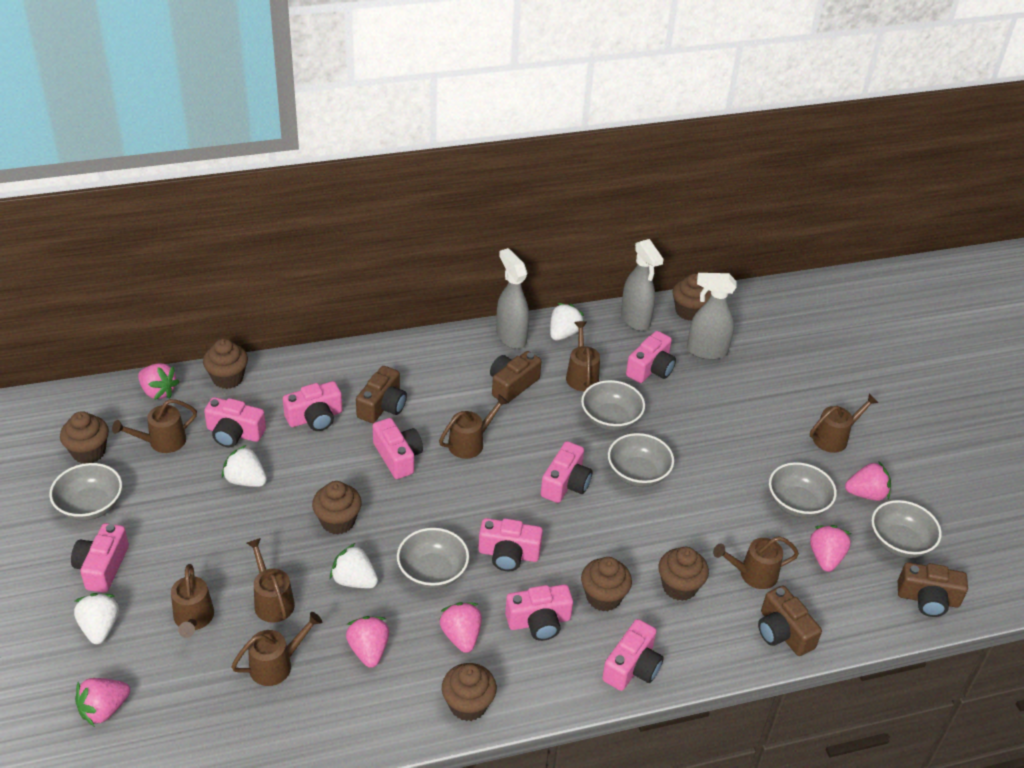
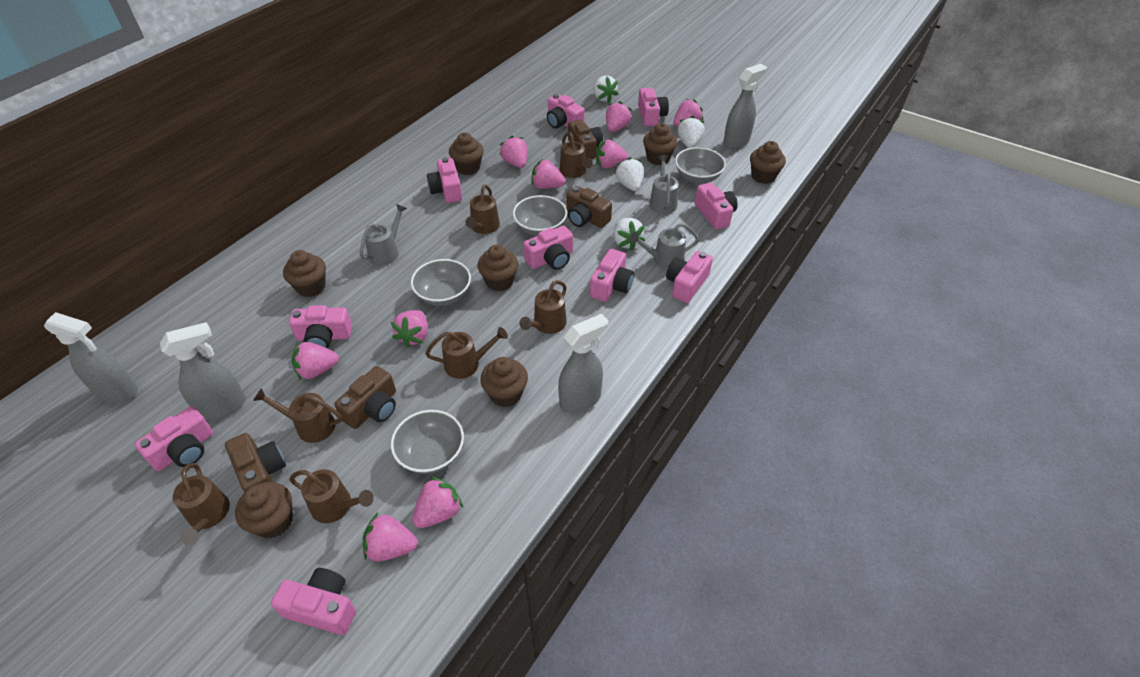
brown watering can: [112,399,197,453] [171,564,214,638] [231,612,322,686] [247,538,295,623] [439,395,509,459] [566,321,600,391] [713,536,799,589] [810,394,878,453] = 8 -> [173,463,230,545] [253,388,343,443] [289,469,374,523] [425,327,508,379] [466,184,500,234] [519,280,567,334] [560,132,593,178] = 7
grey bowl: [49,463,122,521] [397,528,469,589] [581,380,645,431] [608,433,674,487] [769,462,837,518] [872,500,942,558] = 6 -> [391,410,464,474] [411,259,471,306] [513,195,567,236] [675,147,726,184] = 4
grey spray bottle: [496,248,529,349] [621,239,664,331] [687,273,737,360] = 3 -> [44,312,138,403] [160,322,246,420] [558,314,608,413] [723,64,767,149] = 4
grey watering can: none = 0 -> [360,204,407,265] [629,223,699,269] [649,155,679,214] = 3
pink camera: [71,523,129,593] [204,397,266,447] [283,381,342,431] [373,418,423,479] [478,518,543,571] [505,584,573,641] [541,441,592,503] [602,619,663,691] [626,331,676,383] = 9 -> [135,406,213,471] [271,568,356,635] [289,305,352,349] [427,157,462,203] [523,226,573,270] [547,94,585,129] [590,249,634,302] [638,88,669,126] [666,251,713,303] [695,183,738,230] = 10
pink strawberry: [75,678,130,727] [138,363,179,400] [346,616,389,668] [439,602,482,653] [810,525,851,572] [845,461,891,501] = 6 -> [292,342,339,380] [363,512,418,562] [391,310,428,348] [413,477,463,528] [499,136,527,168] [532,159,565,189] [596,139,629,168] [606,101,632,132] [673,99,703,127] = 9

